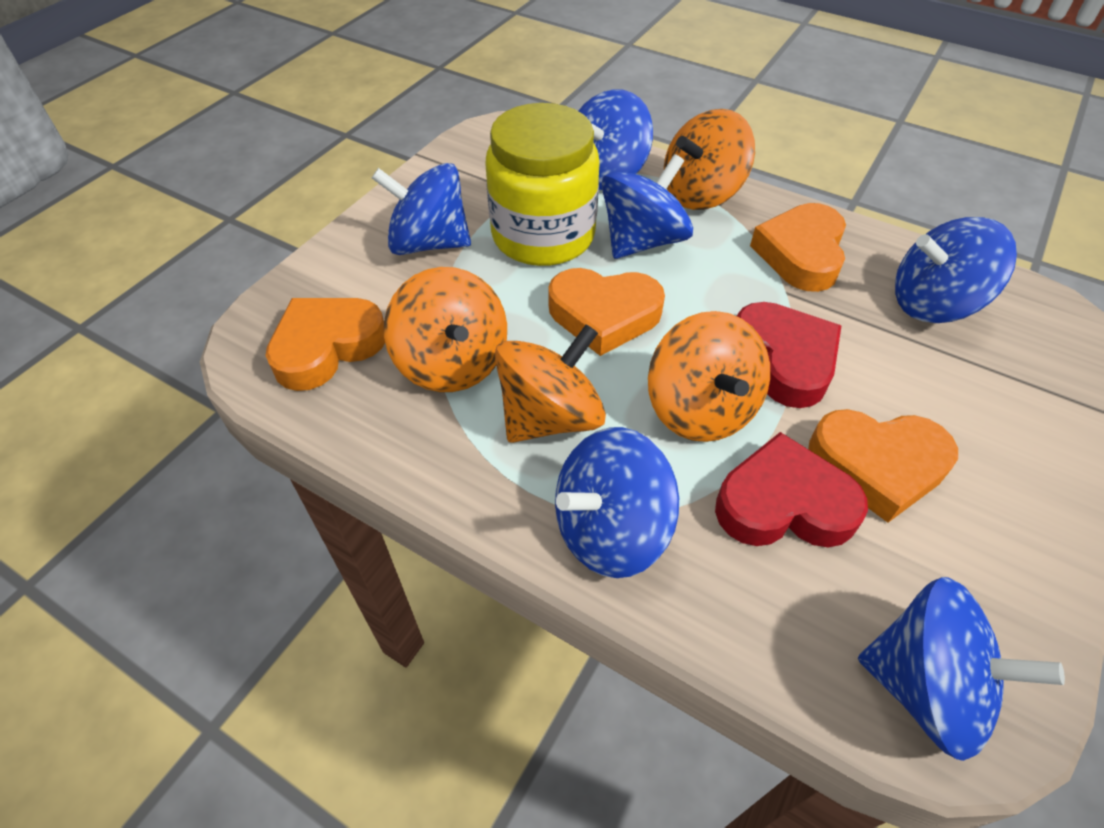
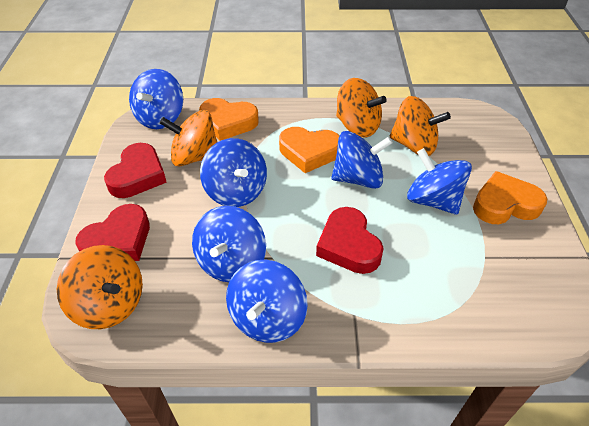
orange heart: [266,298,385,391] [548,268,665,356] [750,203,846,292] [808,409,958,523] = 4 -> [199,98,259,141] [279,127,340,173] [473,171,547,224] = 3
red heart: [715,432,868,547] [737,302,841,408] = 2 -> [75,204,150,261] [104,143,167,198] [316,207,384,274] = 3
yellow jar: [486,103,600,266] = 1 -> none = 0

